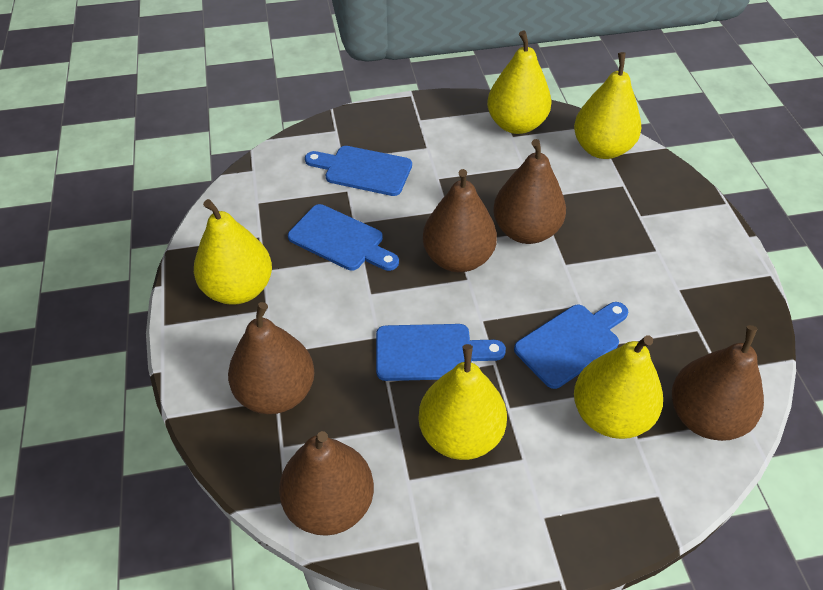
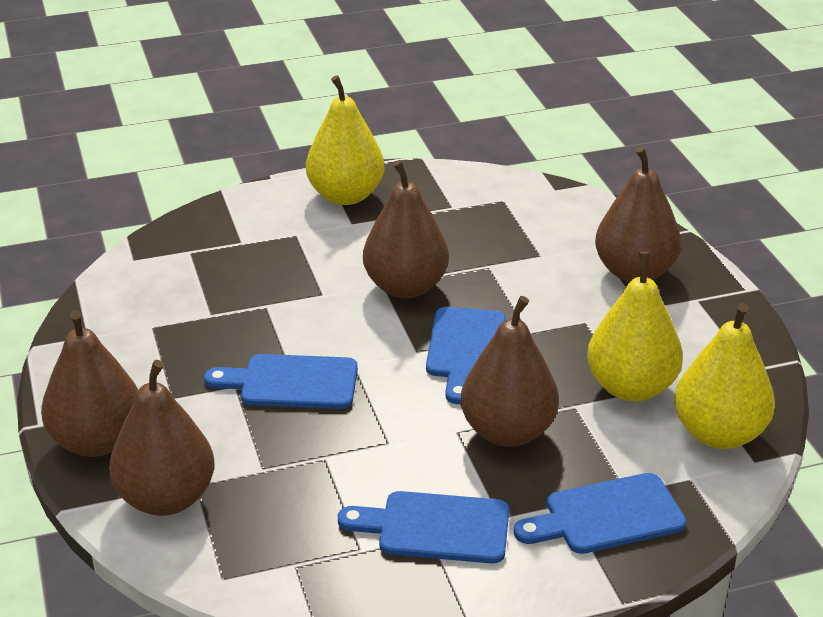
yellow pear: [194,199,272,305] [418,344,507,460] [487,31,552,134] [574,52,641,159] [574,335,663,439] = 5 -> [306,75,385,205] [587,252,683,401] [674,303,775,449] = 3

